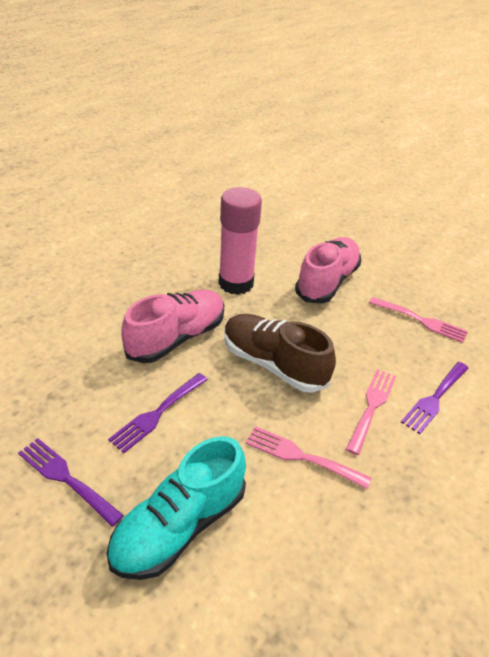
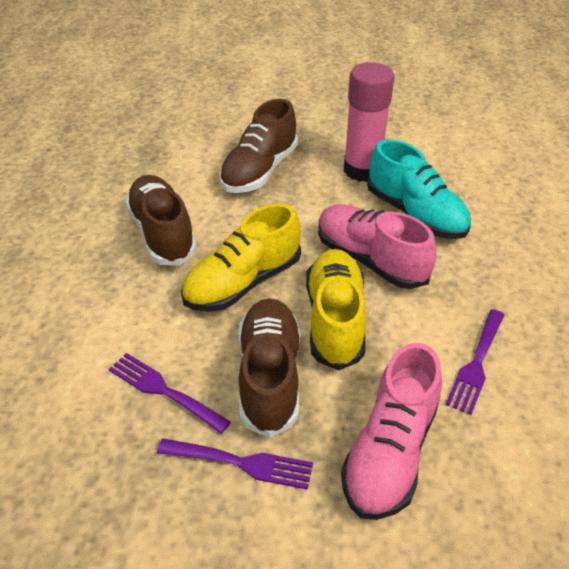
brown shoe: [224,314,336,393] = 1 -> [125,175,197,266] [219,99,298,193] [238,298,300,438] = 3
pink fork: [246,426,371,489] [346,369,396,455] [369,297,468,343] = 3 -> none = 0
yellow shoe: none = 0 -> [181,203,301,312] [306,249,366,370] = 2

